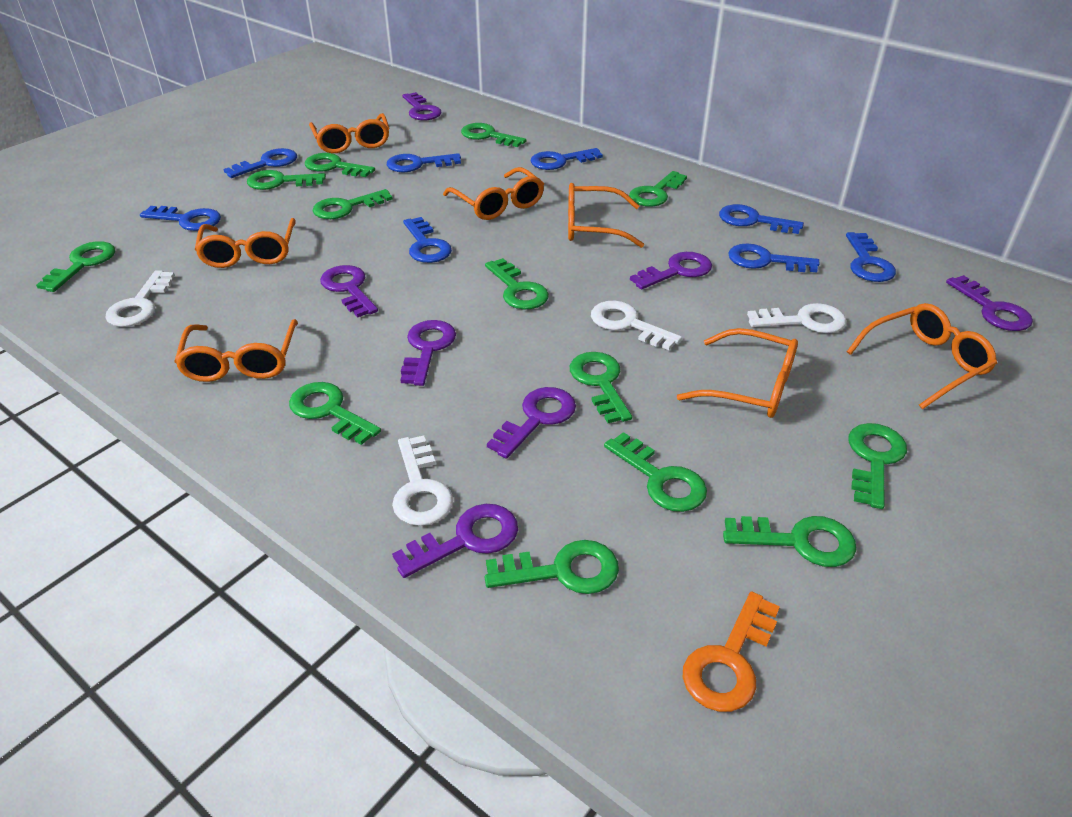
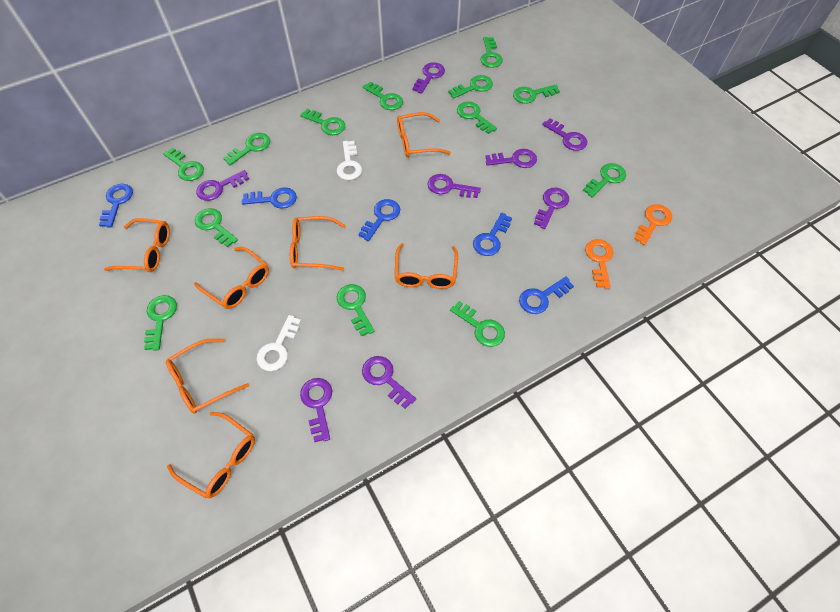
blue key: [140,206,221,231] [224,148,297,178] [387,153,461,172] [403,217,452,263] [530,148,603,170] [719,204,804,234] [728,243,820,273] [846,232,896,282] = 8 -> [99,184,133,227] [242,187,297,209] [358,199,400,241] [473,213,512,256] [519,276,574,314] = 5
orange key: [683,591,780,712] = 1 -> [585,239,614,289] [634,204,672,245] = 2
purple key: [320,265,378,318] [392,504,518,578] [400,320,456,386] [402,92,442,120] [487,387,576,459] [630,252,712,290] [946,275,1033,331] = 7 -> [196,170,249,201] [300,378,332,442] [362,356,416,409] [412,62,445,94] [428,174,481,198] [486,149,537,168] [534,188,569,229] [542,118,587,151] = 8
white key: [105,270,175,327] [392,435,453,526] [591,301,682,350] [747,303,847,333] = 4 -> [257,315,301,371] [337,141,362,180] = 2

